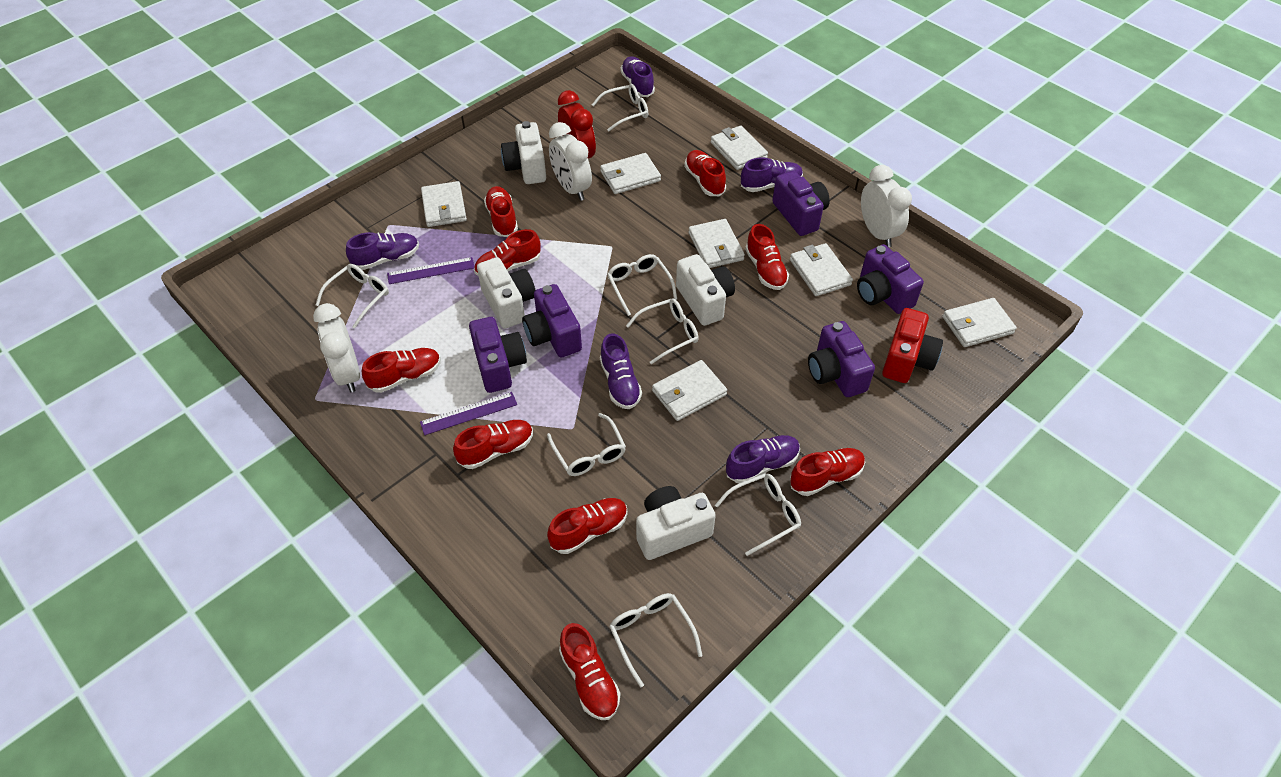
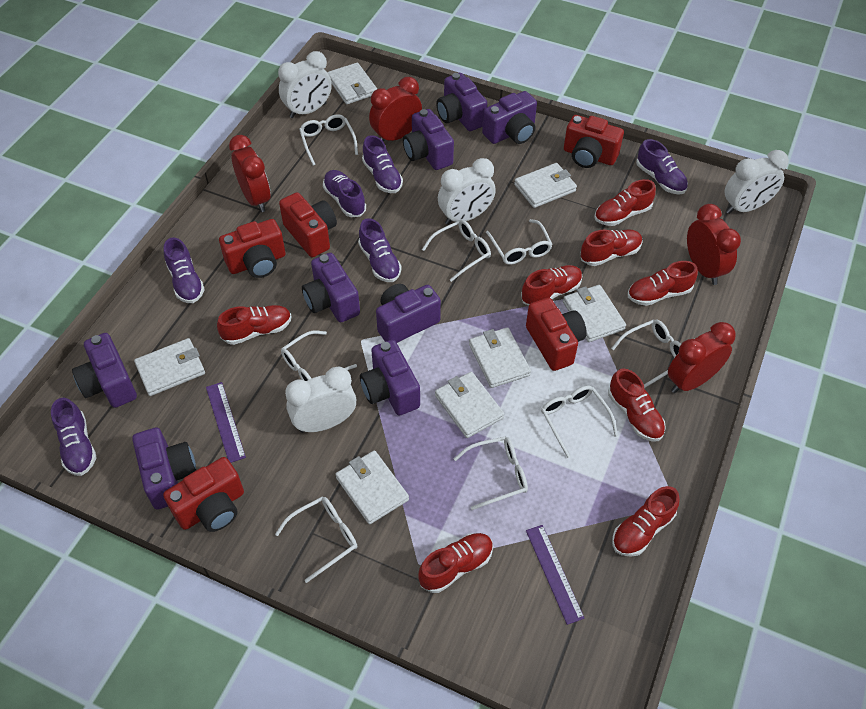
purple camera: [469,317,527,393] [522,284,582,357] [772,171,830,236] [808,321,875,397] [857,244,924,314] = 5 -> [72,333,137,408] [132,427,196,510] [302,253,360,322] [360,340,420,415] [376,284,441,343] [403,109,454,170] [436,73,487,131] [482,91,537,144] = 8
purple shoe: [346,232,419,270] [600,333,642,409] [620,56,655,97] [726,435,800,483] [741,157,803,192] = 5 -> [51,397,96,476] [164,237,205,303] [323,170,366,217] [358,218,402,282] [362,135,403,193] [636,139,688,194] = 6
red camera: [882,308,943,383] = 1 -> [163,457,244,532] [219,219,286,278] [279,192,337,257] [526,298,587,371] [564,115,624,168] = 5
red clock: [558,90,596,158] = 1 -> [229,135,270,212] [369,77,422,142] [668,322,736,393] [687,204,741,285] = 4
red shoe: [362,348,441,393] [453,420,533,469] [474,229,541,276] [484,186,518,237] [547,498,628,554] [559,623,620,720] [684,150,726,196] [745,224,789,290] [790,448,865,496] = 9 -> [217,305,291,345] [418,533,493,593] [521,265,582,306] [581,229,643,266] [594,179,656,226] [608,369,666,442] [612,486,680,557] [628,261,698,306] = 8
white camera: [477,257,536,329] [501,121,546,184] [636,486,716,560] [676,254,735,326] = 4 -> none = 0
white clock: [313,303,360,392] [549,122,592,201] [861,165,912,247] = 3 -> [278,51,332,118] [285,366,356,433] [438,158,496,225] [725,150,789,214] = 4
white glasses: [316,264,389,329] [547,413,626,476] [592,84,648,132] [607,254,677,316] [609,593,703,687] [626,298,699,364] [715,473,801,556] = 7 -> [275,496,357,583] [281,330,357,381] [299,114,358,166] [422,220,491,282] [454,436,528,510] [486,219,553,265] [541,385,618,458] [611,319,681,388] = 8

